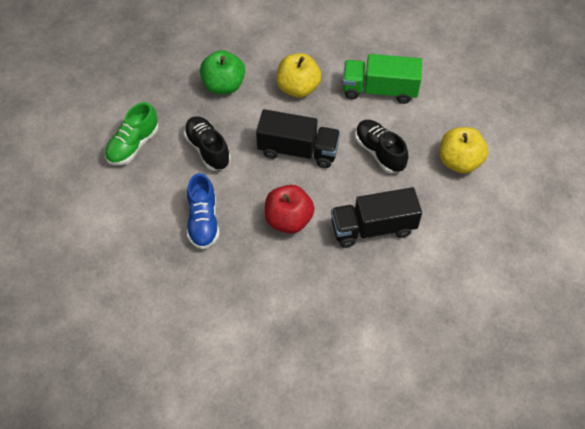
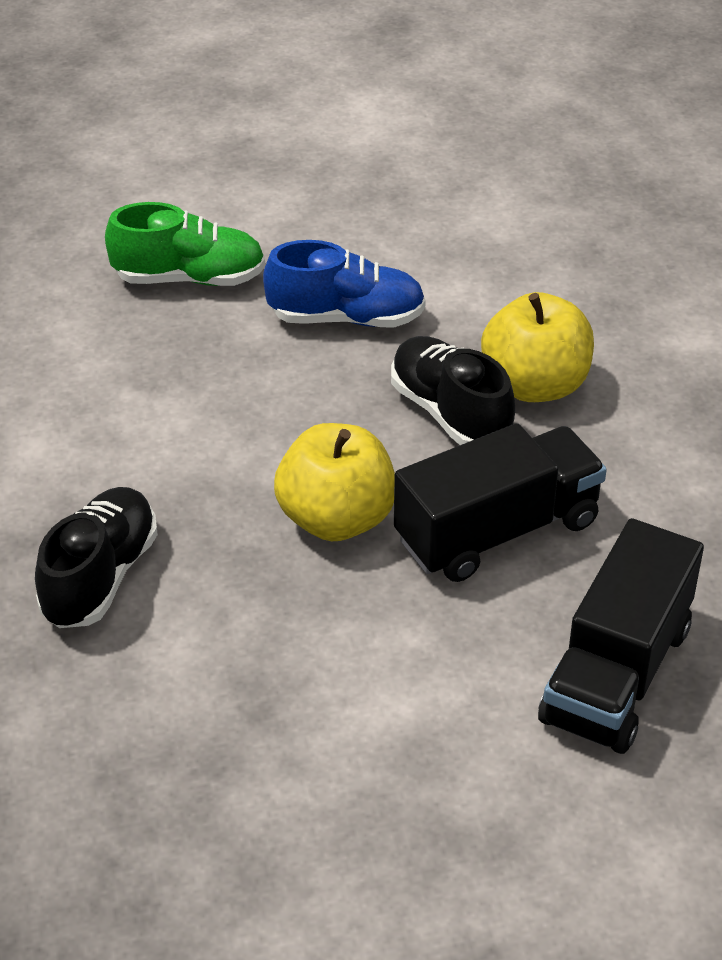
green apple: [200,50,245,94] = 1 -> none = 0
green truck: [343,54,422,104] = 1 -> none = 0
red apple: [265,185,315,234] = 1 -> none = 0

